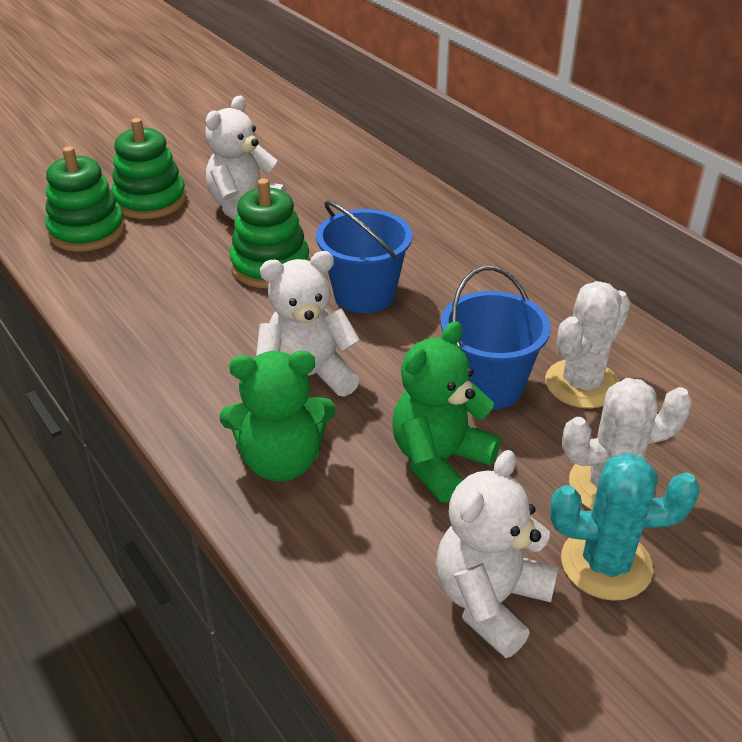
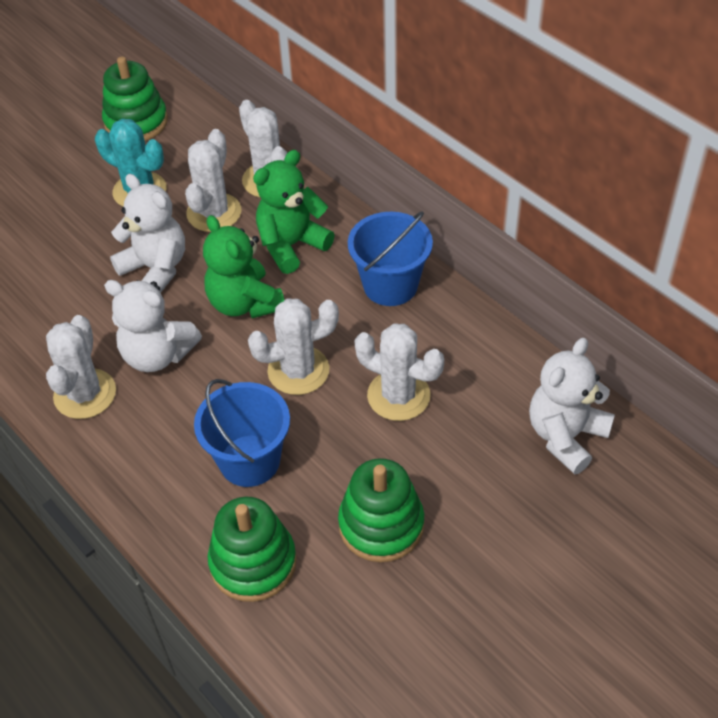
white cactus: [545,281,631,408] [562,378,693,510] = 2 -> [46,315,116,419] [185,129,241,232] [239,100,287,197] [248,299,339,395] [354,323,444,421] = 5

